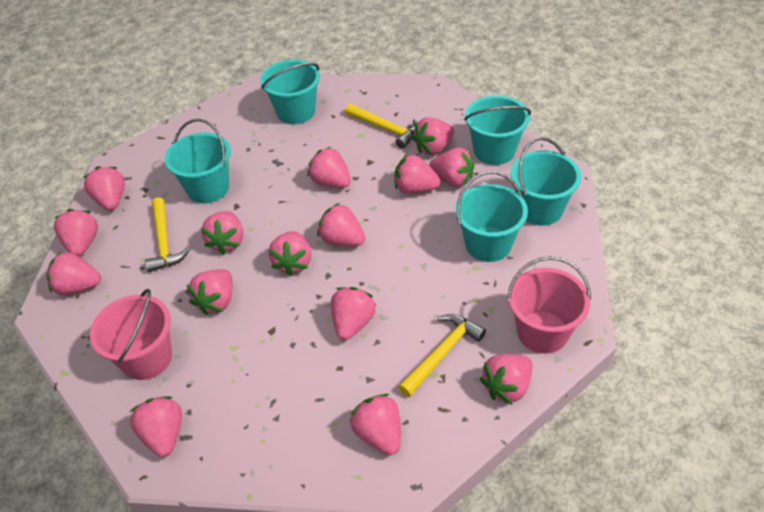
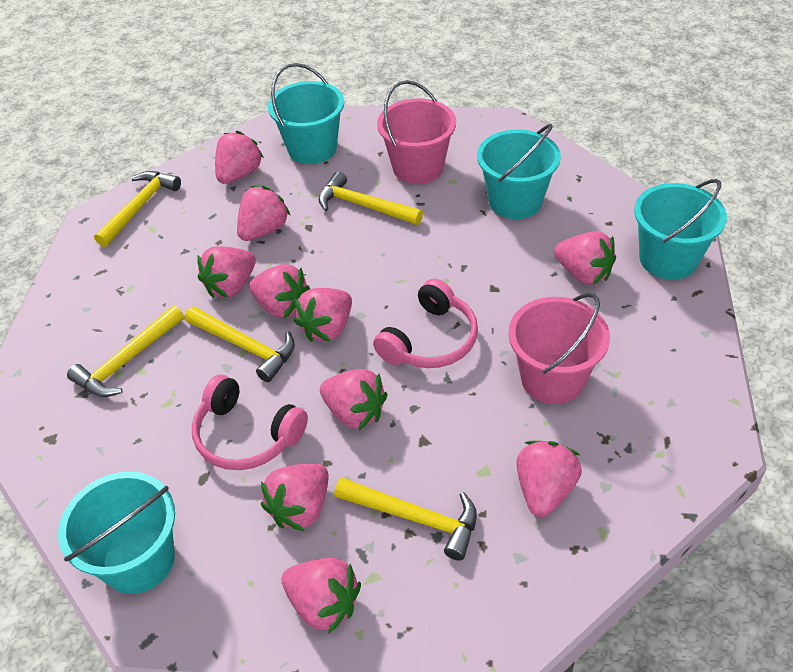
pink headphones: none = 0 -> [192,374,308,470] [373,279,478,368] = 2
pink strawberry: [47,252,101,295] [54,209,98,256] [83,166,125,210] [129,396,182,457] [187,269,233,315] [201,211,243,254] [268,231,311,276] [307,147,351,188] [317,203,365,246] [331,287,376,340] [350,394,401,455] [394,154,440,194] [412,117,454,155] [429,147,474,187] [479,354,533,405] = 15 -> [197,246,256,298] [215,131,264,184] [237,186,291,241] [249,264,310,318] [261,463,329,531] [282,558,361,634] [294,288,352,342] [320,369,387,430] [517,441,582,517] [554,231,616,285] = 10
turquoise bucket: [165,119,231,203] [260,60,320,124] [455,171,528,262] [464,95,531,165] [510,137,581,226] = 5 -> [58,472,175,594] [268,63,344,164] [477,124,561,219] [634,179,727,280] = 4
yellow hammer: [145,197,190,272] [345,104,418,149] [399,314,486,397] = 3 -> [67,305,184,397] [94,171,181,247] [185,306,295,382] [319,172,423,225] [334,477,477,561] = 5

